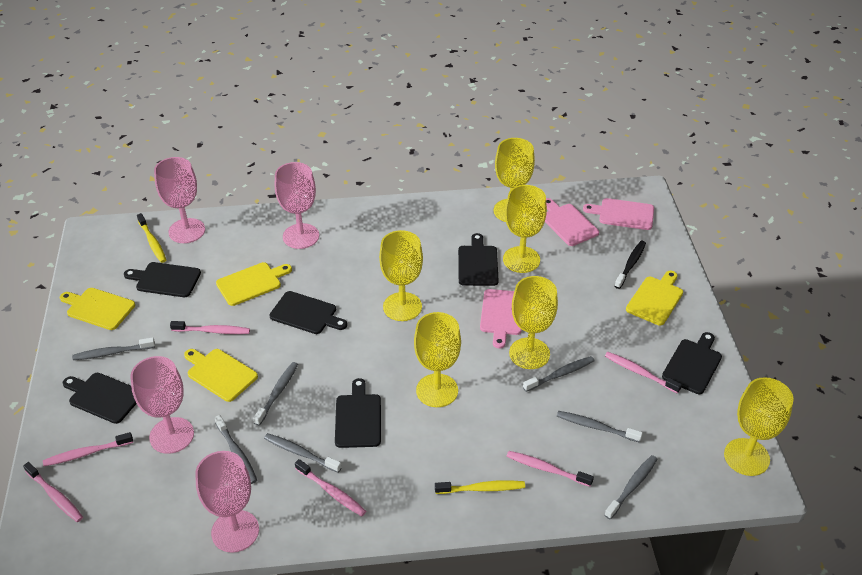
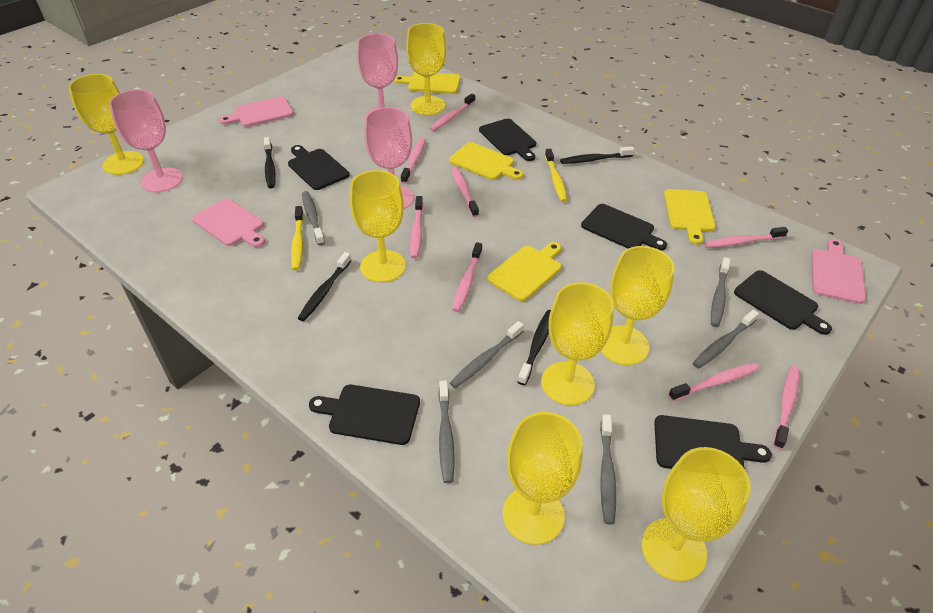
black toothbrush: [615,241,646,289] = 1 -> [264,137,276,189] [298,252,352,321] [518,310,551,385] [560,146,634,164] = 4
grey toothbrush: [72,337,155,360] [214,415,257,484] [253,362,298,426] [264,433,342,473] [523,356,595,392] [557,411,643,443] [605,455,658,519] = 7 -> [302,191,325,245] [438,381,455,483] [450,321,524,388] [600,414,616,525] [693,310,759,369] [711,257,731,327] = 6
pink goblet: [130,356,194,454] [154,157,205,243] [195,451,259,553] [275,162,319,249] = 4 -> [109,89,183,193] [357,34,398,118] [364,107,414,209] = 3
pink toothbrush: [23,462,83,522] [43,432,133,466] [170,321,250,334] [295,459,366,516] [506,451,594,487] [605,352,682,394] = 6 -> [401,138,426,184] [410,196,423,259] [429,94,475,131] [451,167,479,218] [452,242,482,312] [668,363,759,401] [704,227,788,248] [773,366,799,449] = 8
yellow goblet: [379,230,423,321] [414,312,461,407] [494,138,535,222] [503,185,547,273] [509,276,558,369] [724,377,794,476] = 6 -> [68,74,144,175] [350,170,406,282] [406,23,446,115] [503,412,582,545] [541,282,614,405] [601,246,675,365] [642,447,751,581] = 7

